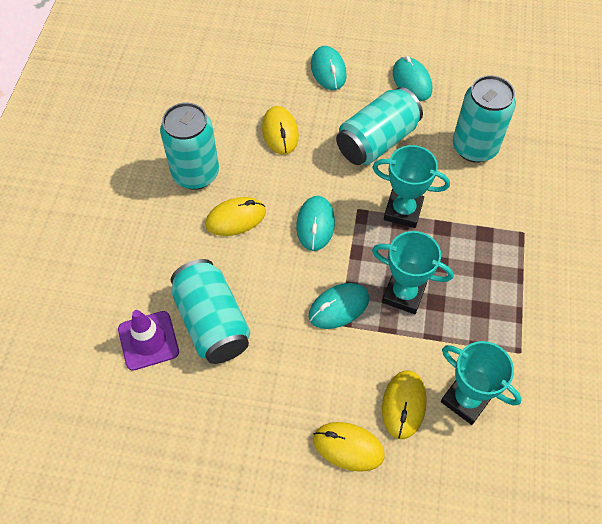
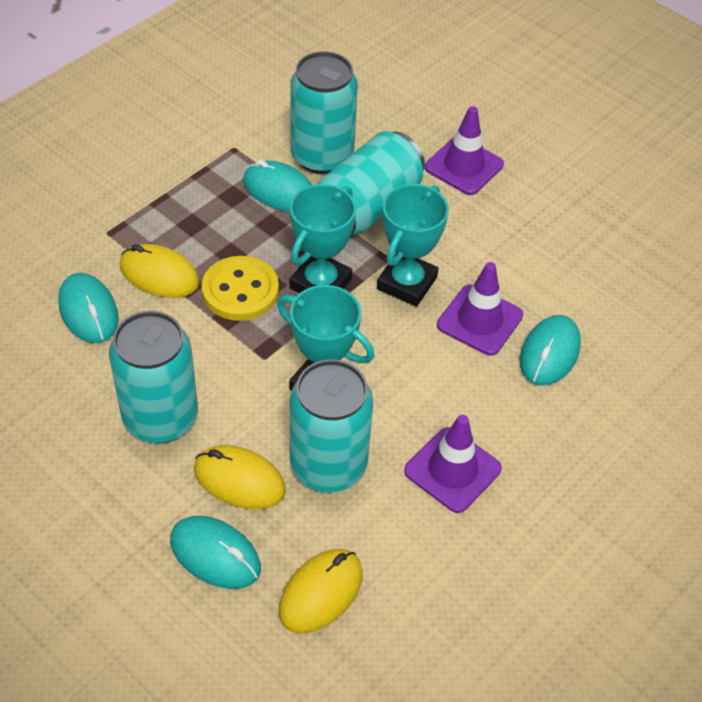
purple traffic cone: [118,310,179,371] = 1 -> [404,415,502,513] [425,106,504,195] [437,262,523,356] = 3
yellow button: none = 0 -> [202,256,279,321] = 1
yellow mouse: [205,197,266,236] [262,106,299,155] [313,422,385,472] [382,370,427,439] = 4 -> [120,244,200,298] [194,445,286,509] [279,549,363,633] = 3

